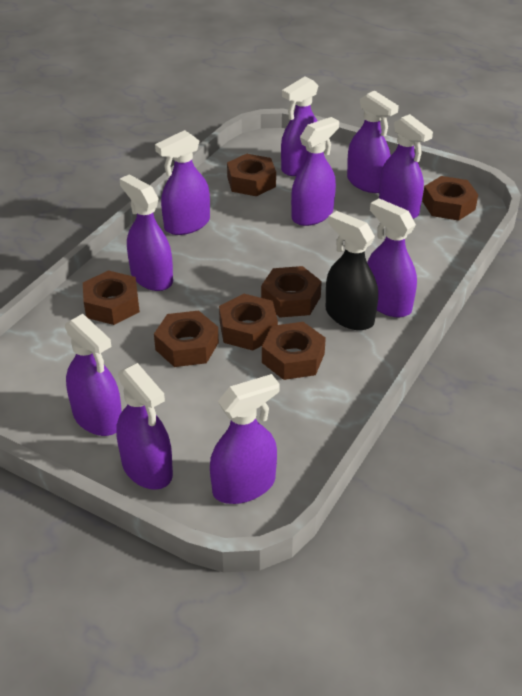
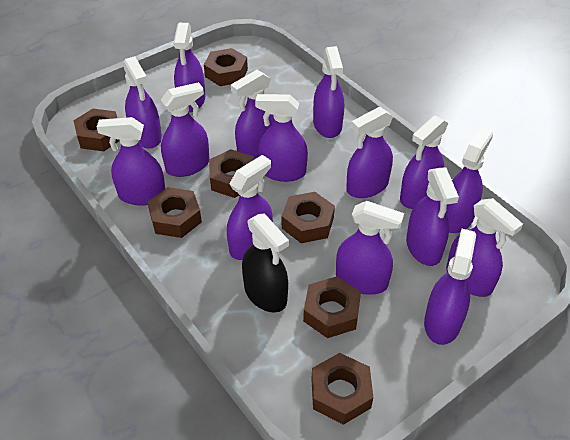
purple spray bottle: [65,314,122,436] [116,363,173,490] [119,174,173,291] [155,130,210,235] [210,374,280,504] [281,76,319,176] [291,117,339,226] [347,90,399,193] [367,198,417,317] [379,114,433,219] = 10 -> [97,117,165,206] [123,56,162,149] [161,82,209,177] [174,23,205,112] [227,155,273,260] [231,70,274,159] [255,94,308,182] [313,46,344,138] [336,201,404,295] [346,107,393,198] [400,116,448,209] [406,167,459,266] [424,229,476,345] [446,127,493,233] [446,198,523,297] = 15

